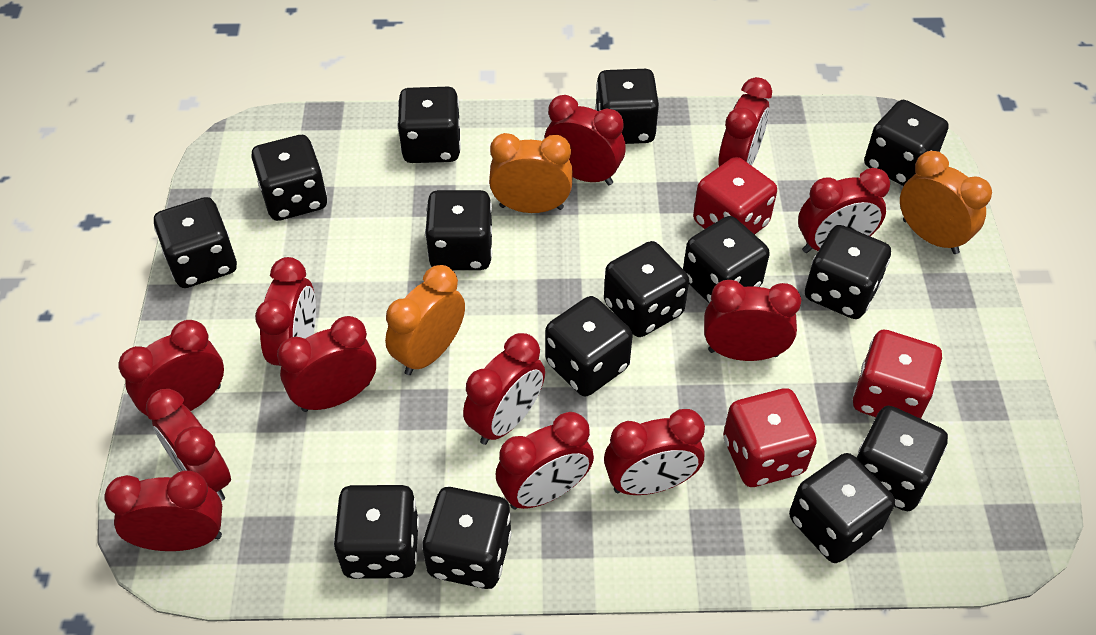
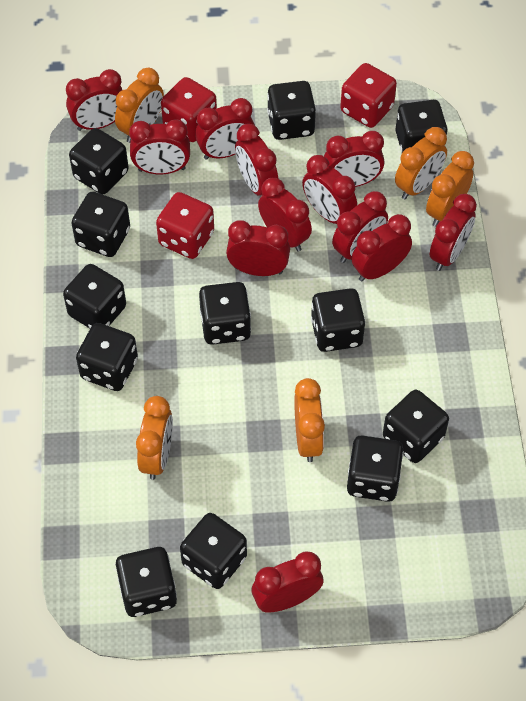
black dice: [154,197,237,288] [251,135,327,221] [333,485,419,579] [397,87,461,163] [422,487,512,589] [425,190,492,270] [545,296,633,396] [595,69,659,144] [604,241,689,337] [683,216,770,303] [789,453,895,563] [805,225,891,319] [857,406,948,511] [864,100,949,186] = 14 -> [63,264,126,328] [69,128,129,194] [71,192,130,257] [76,323,138,391] [116,547,177,617] [180,513,247,589] [199,282,251,345] [267,81,316,140] [311,288,366,352] [347,435,404,502] [383,390,449,463] [395,100,448,152] = 12
orange clock: [385,265,465,375] [489,133,573,213] [900,151,992,254] = 3 -> [115,68,164,143] [136,396,173,480] [294,378,325,462] [395,127,447,200] [426,151,474,227] = 5

